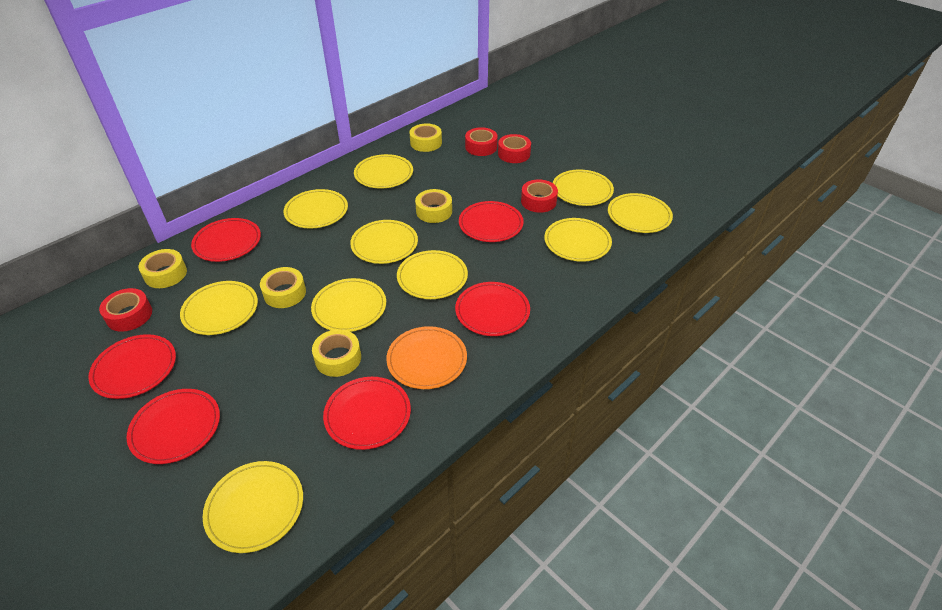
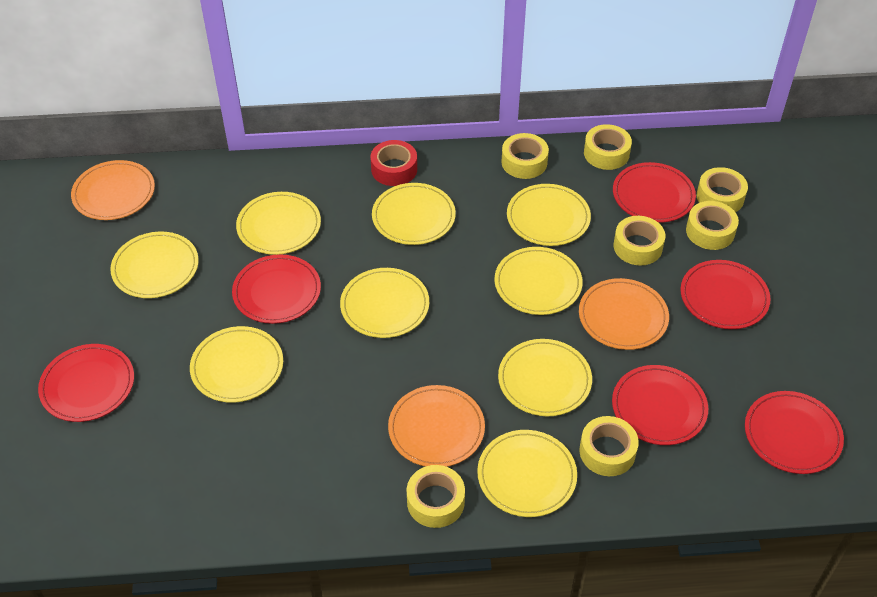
orange plate: [386,326,467,389] = 1 -> [71,160,155,220] [388,385,485,467] [579,278,669,350] = 3
red tape: [99,288,152,332] [465,127,498,156] [498,134,531,163] [521,179,558,213] = 4 -> [371,140,417,186] = 1
yellow plate: [180,281,258,335] [203,461,303,553] [284,189,348,229] [311,278,386,332] [350,220,418,264] [354,154,413,189] [397,250,468,299] [544,218,612,262] [553,169,614,206] [608,193,673,233] = 10 -> [110,232,199,298] [190,326,283,403] [236,192,321,255] [340,268,429,338] [372,183,456,245] [477,430,577,517] [495,247,583,315] [498,339,592,416] [507,184,591,246] = 9
yellow tape: [138,249,187,288] [260,267,306,308] [312,329,361,377] [409,124,442,152] [415,189,452,223] = 5 -> [407,465,465,528] [502,133,549,179] [580,416,639,476] [584,124,632,170] [614,216,665,266] [686,201,739,250] [696,167,748,212] = 7

